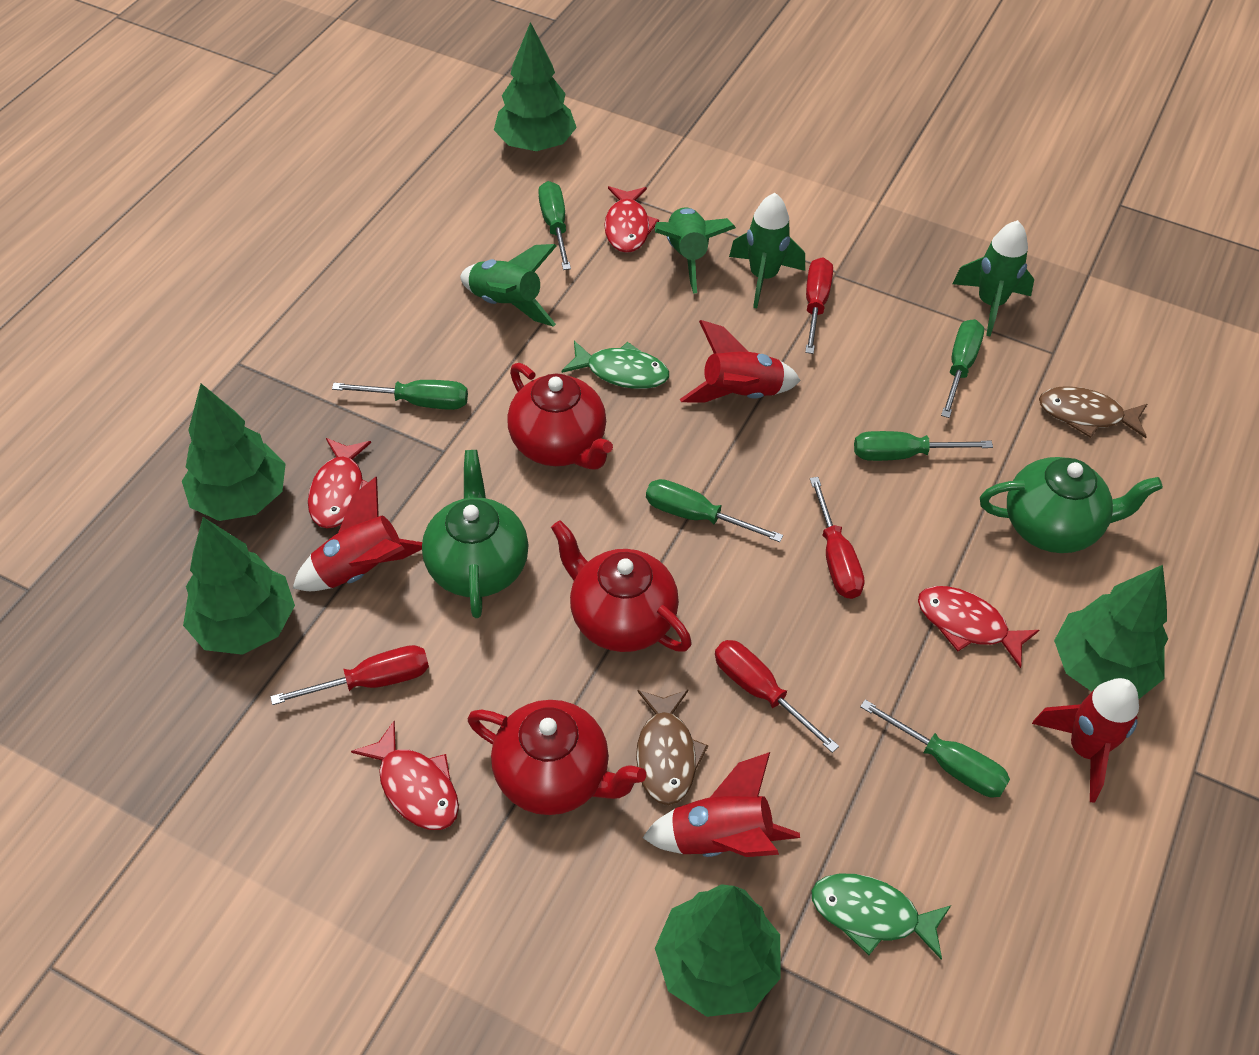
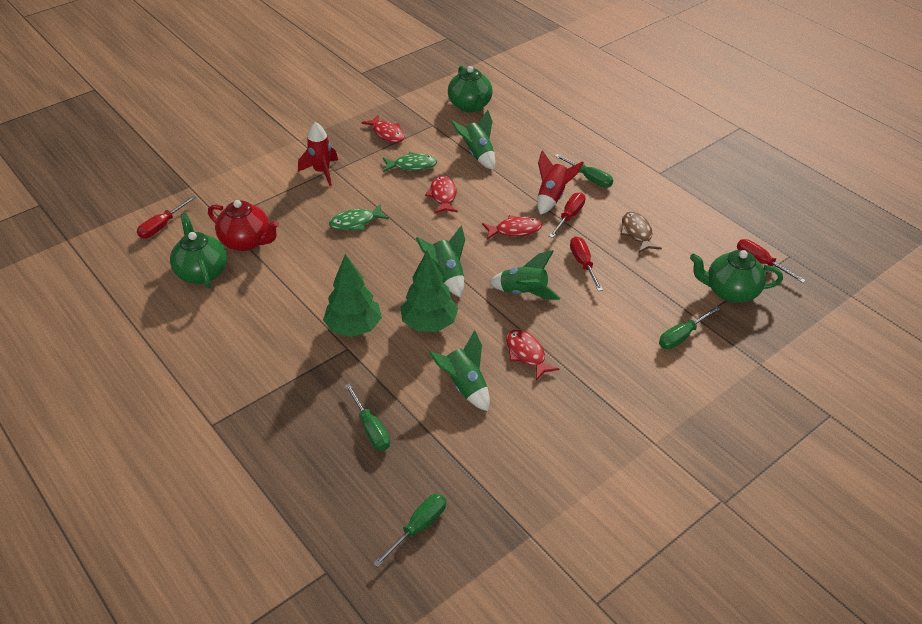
brown fish: [636,689,708,805] [1039,386,1147,438] = 2 -> [620,212,662,253] = 1
green screwdriver: [332,380,468,410] [538,181,571,270] [646,479,783,542] [854,431,993,461] [860,699,1010,797] [941,319,984,418] = 6 -> [345,383,390,451] [373,494,446,567] [555,154,613,188] [659,306,720,349] = 4
green teapot: [422,450,529,618] [980,457,1163,553] = 2 -> [170,213,227,288] [448,66,493,112] [690,250,783,303] = 3
green tree: [182,383,285,521] [183,517,295,655] [494,22,577,151] [655,884,781,1017] [1054,565,1168,699] = 5 -> [323,254,382,337] [400,251,458,332] = 2
red rocket: [293,477,422,591] [643,752,800,857] [680,320,801,403] [1032,678,1139,802] = 4 -> [298,122,338,186] [537,150,584,215] = 2
red teapot: [468,700,646,815] [507,363,613,470] [551,520,692,652] = 3 -> [208,200,279,251] = 1

